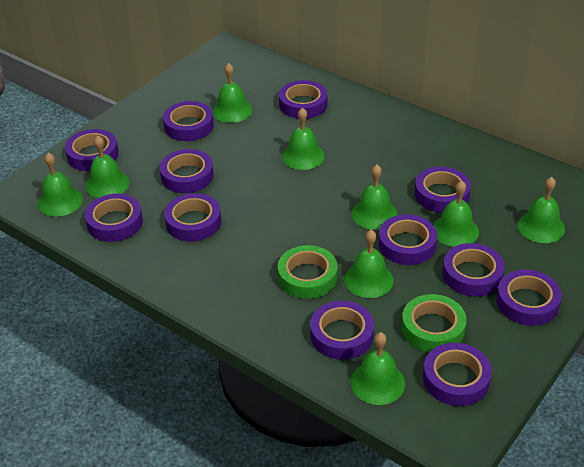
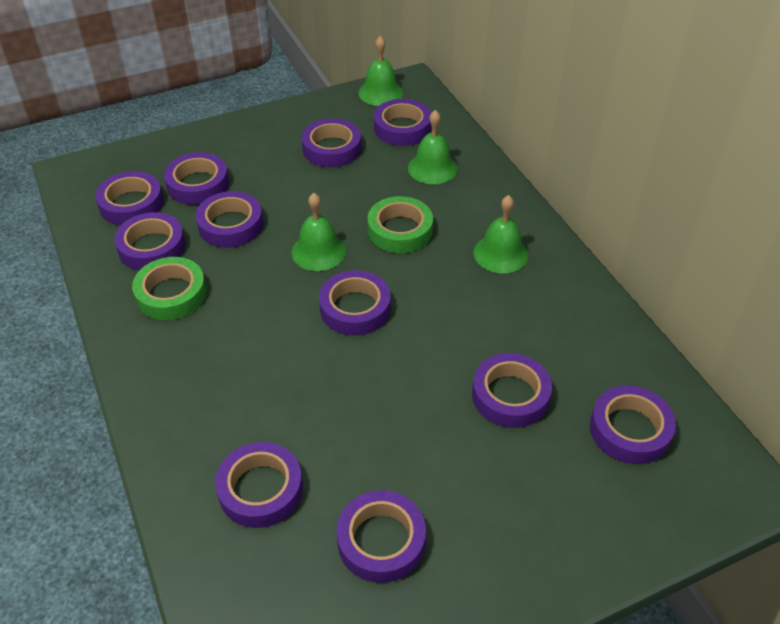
green bell: [38,153,83,217] [86,135,129,198] [212,63,252,123] [282,108,325,170] [344,230,394,298] [350,332,405,405] [352,164,397,230] [433,181,479,247] [517,177,565,243] = 9 -> [291,193,346,271] [358,36,403,106] [408,110,458,184] [473,195,528,274] = 4
purple tape: [65,129,119,171] [85,194,143,242] [160,149,214,193] [163,101,214,141] [164,193,221,242] [279,80,328,119] [310,301,374,360] [379,214,437,265] [415,167,471,213] [423,343,492,406] [443,243,505,297] [497,270,562,326] = 12 -> [95,171,163,225] [114,212,185,270] [164,153,229,205] [196,191,263,248] [215,442,303,528] [301,118,361,168] [319,270,391,336] [337,490,426,583] [374,99,431,146] [472,353,552,428] [590,385,676,464] = 11

